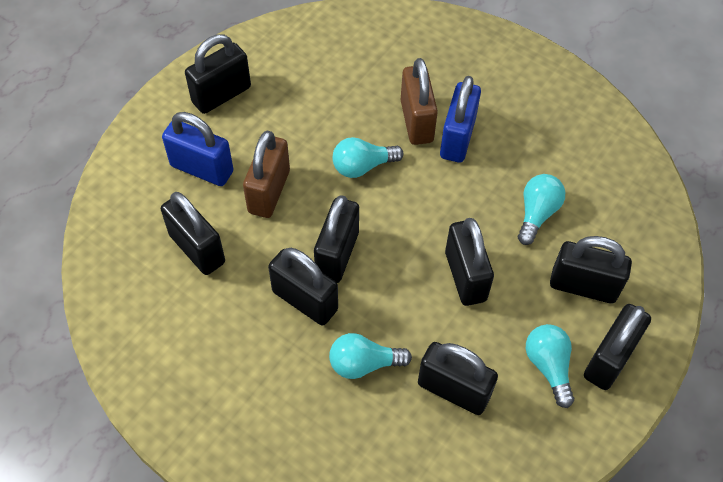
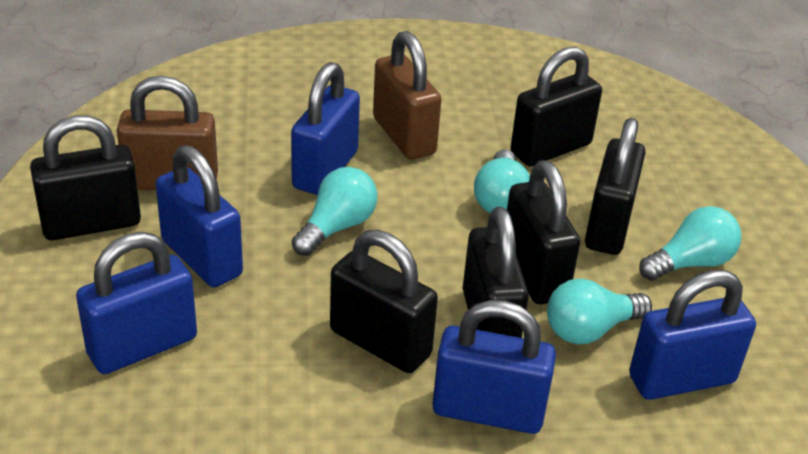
black padlock: [161,192,225,275] [185,35,251,114] [268,248,338,326] [314,195,359,283] [418,342,498,415] [445,218,494,306] [550,236,632,304] [584,304,651,390] = 8 -> [30,115,141,240] [330,230,438,373] [463,207,529,338] [507,160,580,304] [511,46,602,166] [585,118,645,255] = 6
blue padlock: [162,112,233,186] [440,76,481,163] = 2 -> [76,232,197,374] [155,145,243,287] [291,62,360,195] [432,300,556,434] [629,270,756,400] = 5

